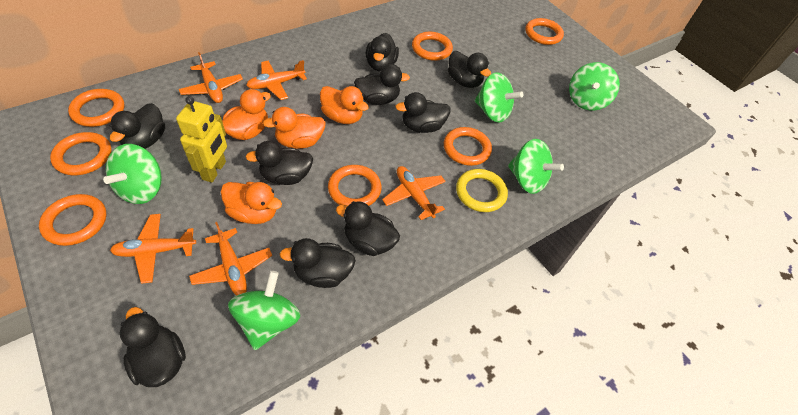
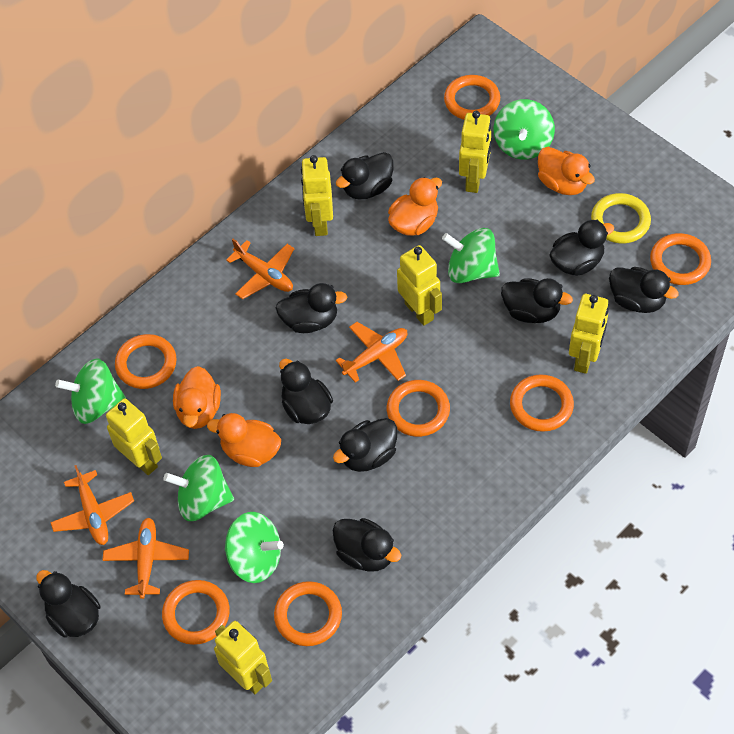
orange plane: [110,214,196,284] [179,52,243,103] [189,222,272,296] [246,60,307,100] [382,166,446,220] = 5 -> [50,465,134,545] [102,518,189,599] [226,239,294,299] [336,322,407,383] = 4
yellow robot: [176,96,227,183] = 1 -> [106,398,162,475] [214,621,272,694] [301,155,333,236] [397,245,442,326] [459,111,491,193] [569,294,609,374] = 6

